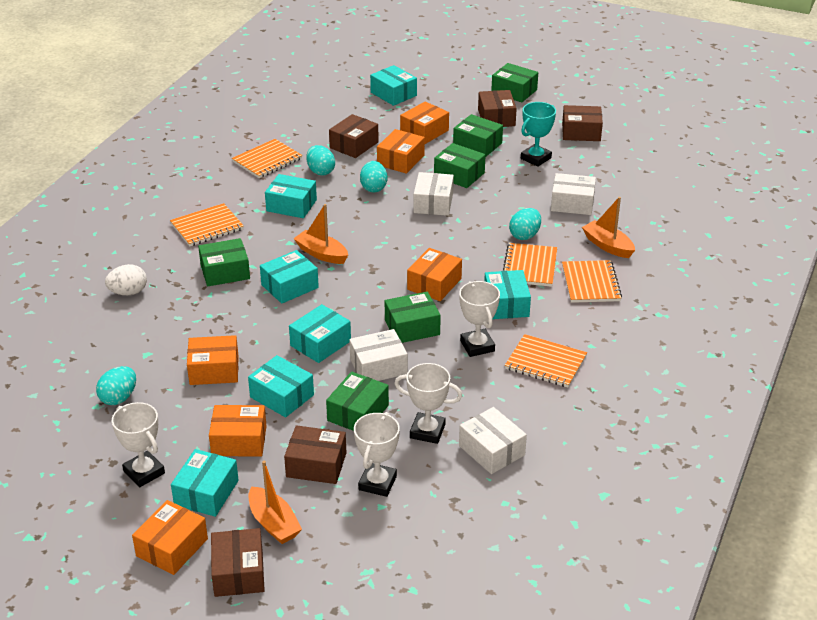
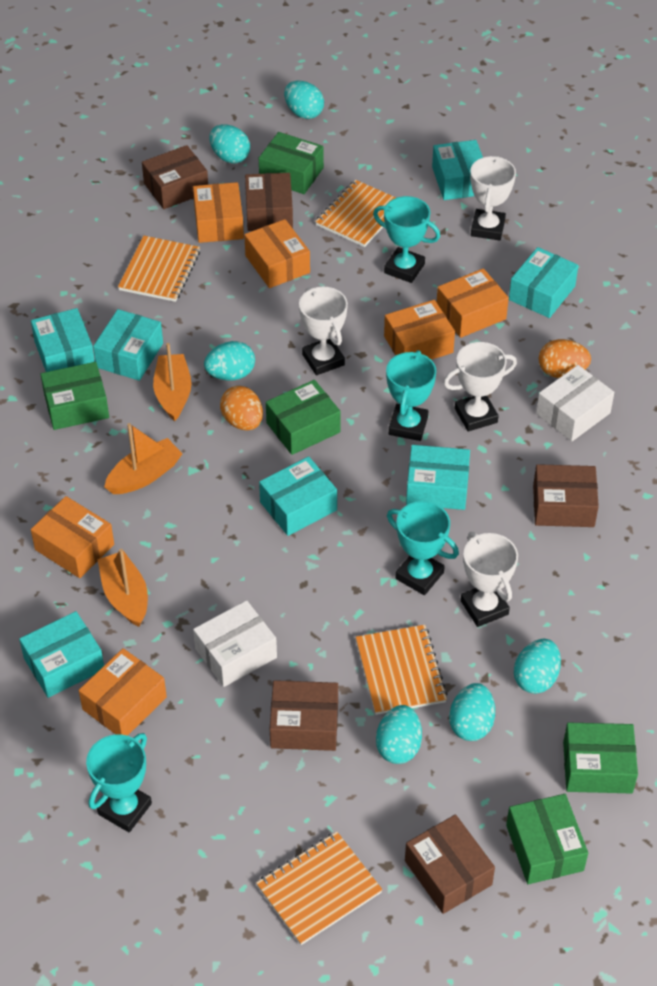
green box: [198,238,250,286] [326,371,389,431] [385,292,441,343] [434,143,485,188] [453,114,503,157] [491,63,538,102] = 6 -> [40,362,109,430] [259,132,324,194] [266,380,341,455] [506,794,588,884] [563,722,638,793] = 5
orange egg: none = 0 -> [220,386,263,430] [539,339,591,378] = 2
orange notebook: [170,203,244,246] [232,139,302,178] [503,243,557,287] [505,334,587,387] [562,260,622,303] = 5 -> [118,236,200,302] [256,832,383,945] [315,180,396,247] [356,625,448,715] = 4
turquoise egg: [96,366,136,405] [306,145,335,176] [360,161,387,193] [509,208,541,240] = 4 -> [204,341,255,380] [209,124,250,164] [284,81,324,119] [376,705,422,764] [449,683,495,741] [514,639,561,694] = 6
turquoise trophy: [521,102,556,167] = 1 -> [86,733,152,832] [373,196,440,283] [386,350,436,441] [387,501,459,595] = 4
white box: [349,329,408,381] [414,172,454,216] [459,407,527,474] [551,173,596,215] = 4 -> [193,600,277,687] [536,365,614,441] = 2
white egg: [105,264,147,295] = 1 -> none = 0

